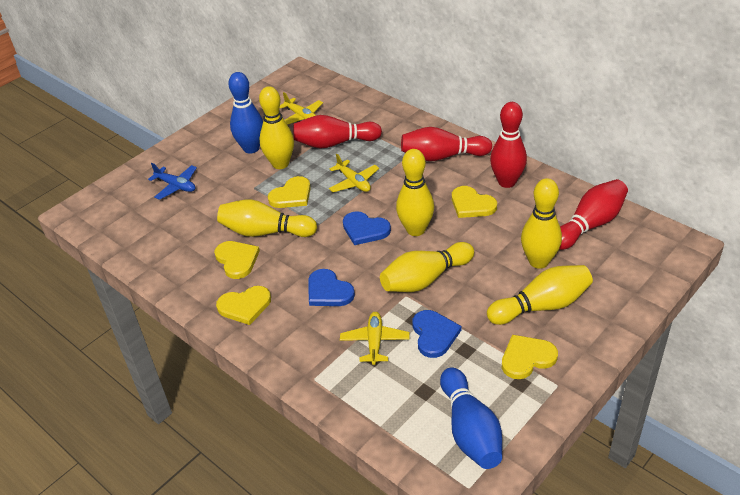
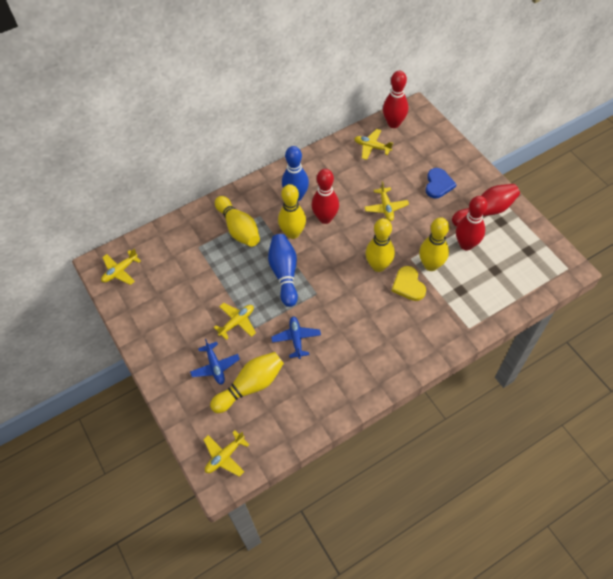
blue heart: [308,269,355,306] [343,211,391,245] [412,310,461,358] = 3 -> [426,168,457,198] = 1
blue plane: [148,163,197,200] = 1 -> [190,339,240,384] [271,316,321,359] = 2
yellow bowling pin: [217,199,317,237] [259,86,294,169] [380,242,474,292] [396,149,434,236] [487,265,593,325] [521,178,562,269] = 6 -> [210,352,284,413] [215,196,260,247] [278,184,306,239] [366,218,395,272] [419,217,449,271] = 5
yellow heart: [214,241,260,279] [216,286,271,325] [268,176,311,208] [452,186,497,218] [502,335,558,379] = 5 -> [392,266,426,301] = 1
yellow plane: [280,92,323,125] [329,154,379,192] [340,312,410,365] = 3 -> [101,249,141,285] [203,430,249,477] [213,303,256,340] [354,129,393,160] [365,181,409,221] = 5

